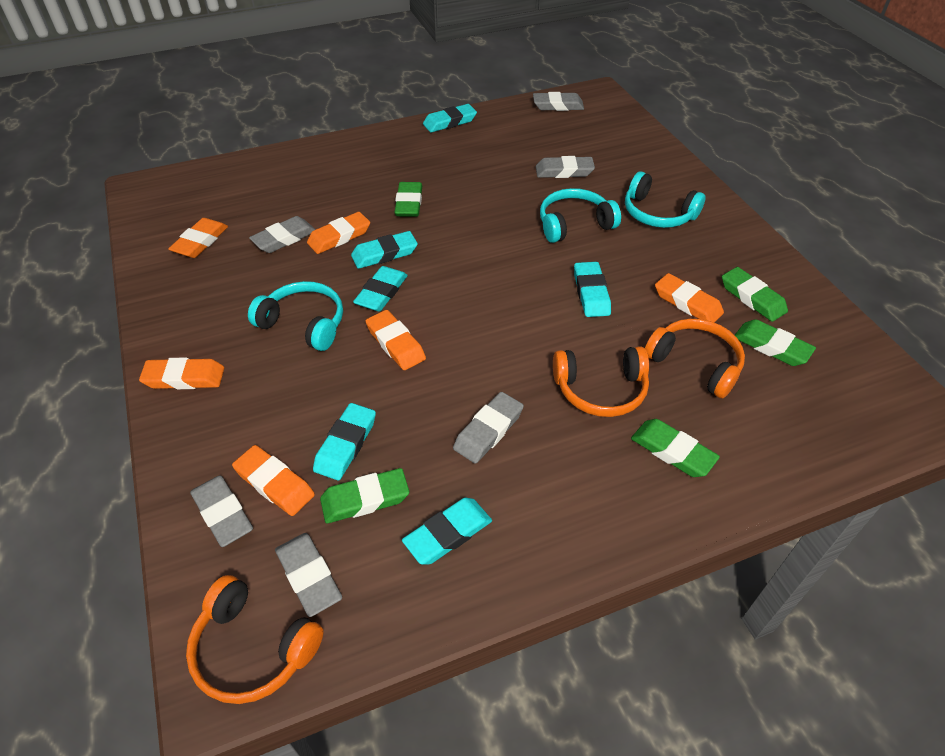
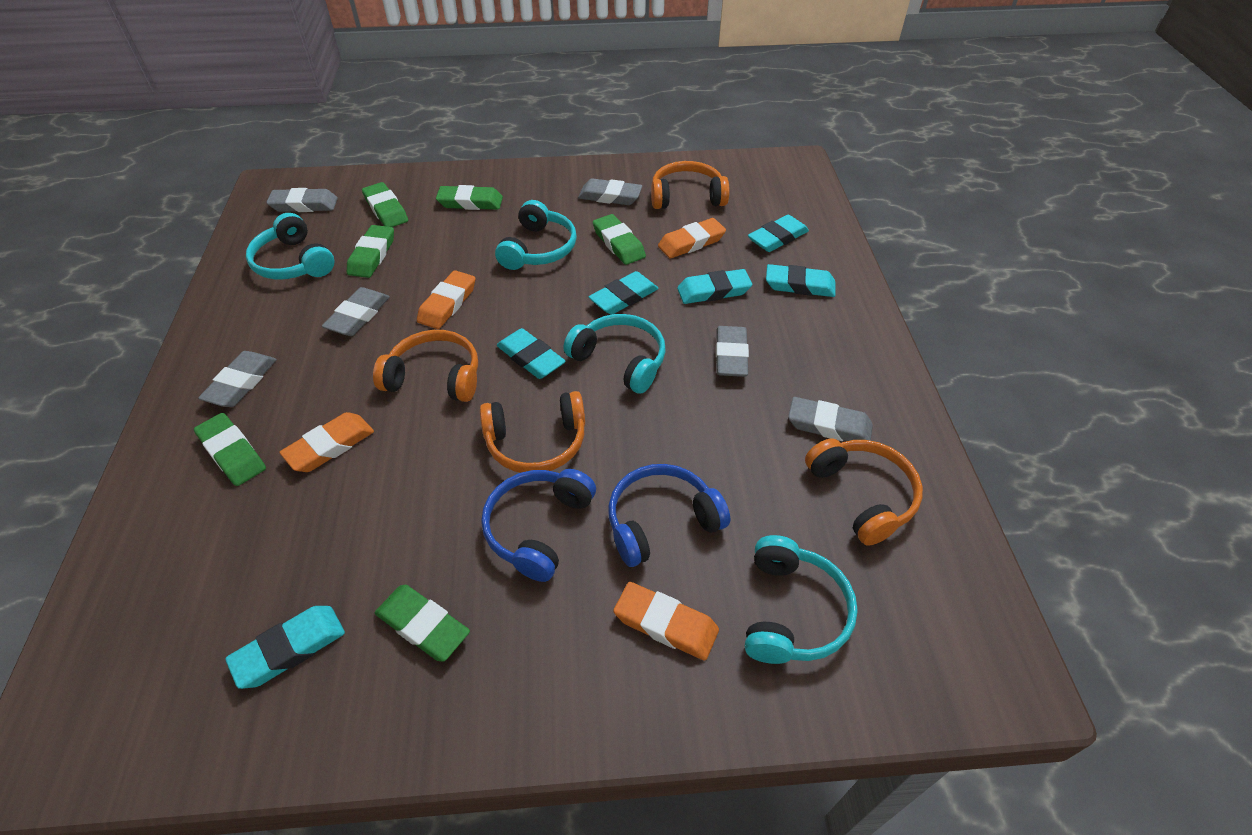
blue headphones: none = 0 -> [481,469,596,582] [608,464,730,567] = 2
green eraser: [320,468,409,523] [394,182,422,217] [631,419,720,477] [722,267,788,322] [735,319,816,366] = 5 -> [194,413,266,486] [347,225,394,278] [362,182,408,227] [375,585,470,662] [436,185,503,210] [593,214,646,265] = 6
orange eraser: [139,357,224,389] [168,218,228,258] [232,445,315,516] [307,212,370,254] [366,310,426,370] [655,273,724,323] = 6 -> [279,412,374,472] [417,270,475,329] [613,582,719,660] [658,218,726,258] = 4
orange headphones: [186,575,324,704] [553,347,649,417] [645,319,745,398] = 3 -> [373,330,478,402] [480,391,585,473] [651,161,730,209] [805,438,923,546] = 4
turquoise headphones: [248,281,343,351] [540,188,621,243] [625,171,706,228] = 3 -> [246,213,334,279] [495,200,577,270] [564,314,666,394] [745,535,858,664] = 4

